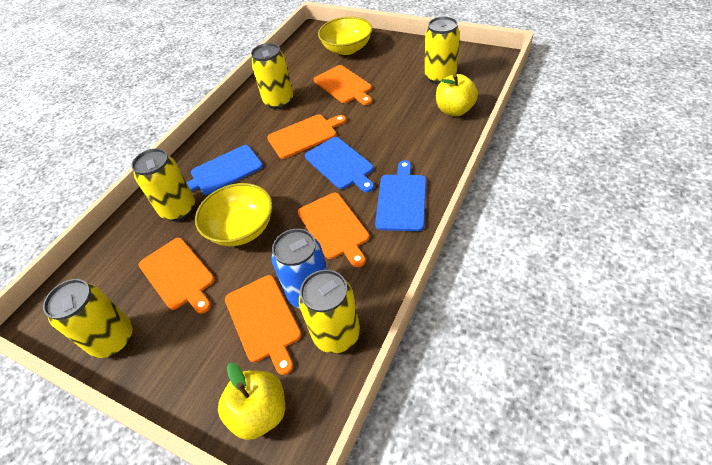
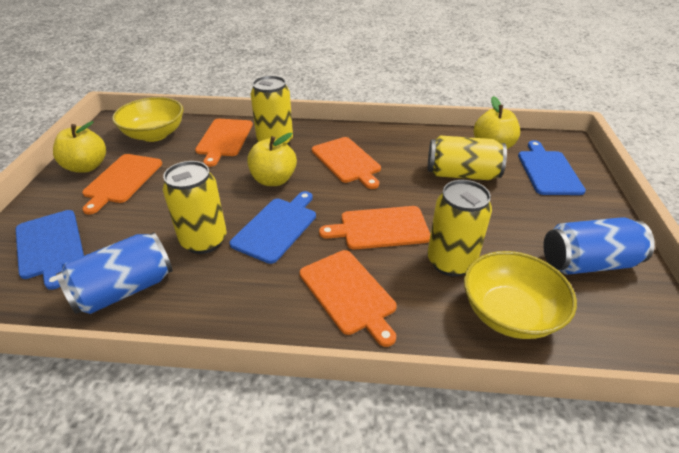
blue can: [272,229,327,308] = 1 -> [56,232,173,314] [543,217,655,275] = 2
yellow apple: [218,362,285,440] [436,74,478,116] = 2 -> [53,121,106,173] [247,133,297,186] [474,96,520,149] = 3
yellow can: [43,279,133,358] [132,148,195,221] [251,43,293,109] [299,270,360,353] [425,16,460,85] = 5 -> [163,161,227,254] [251,76,293,145] [427,180,492,277] [428,136,507,180] = 4

